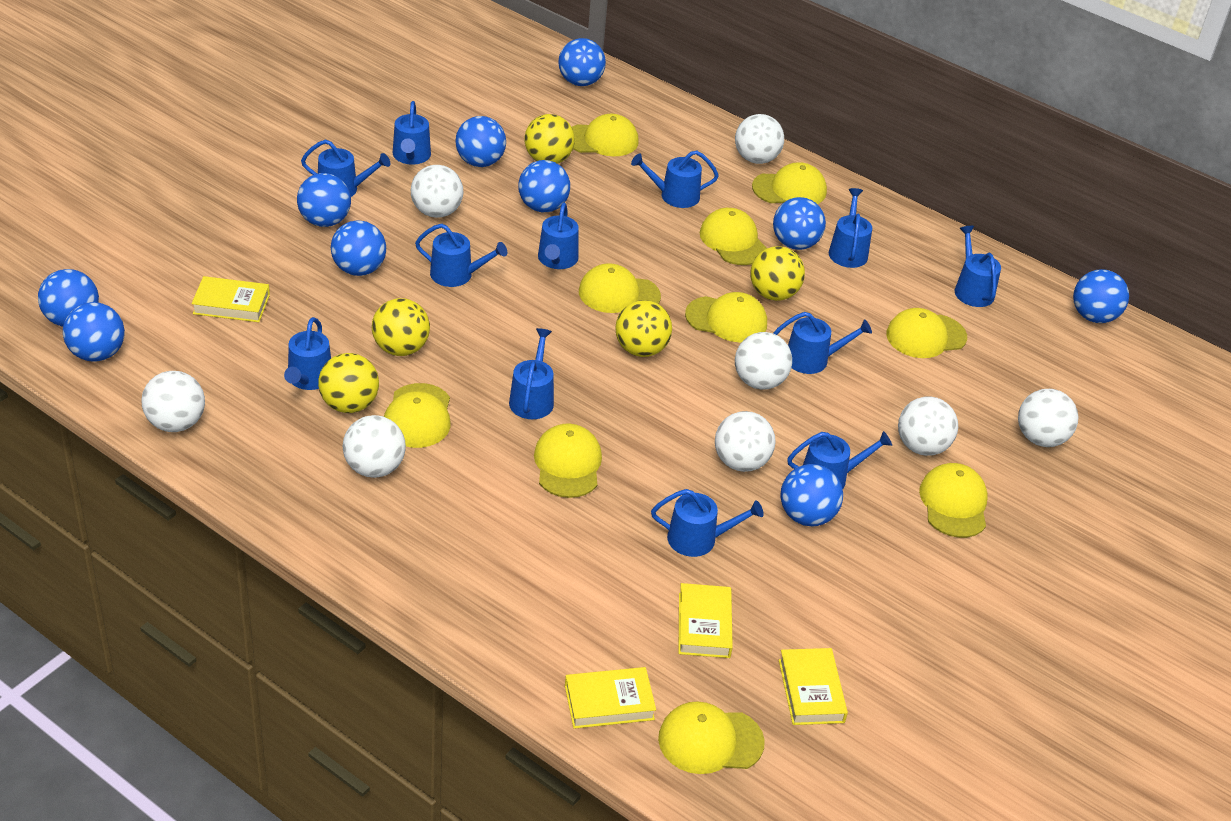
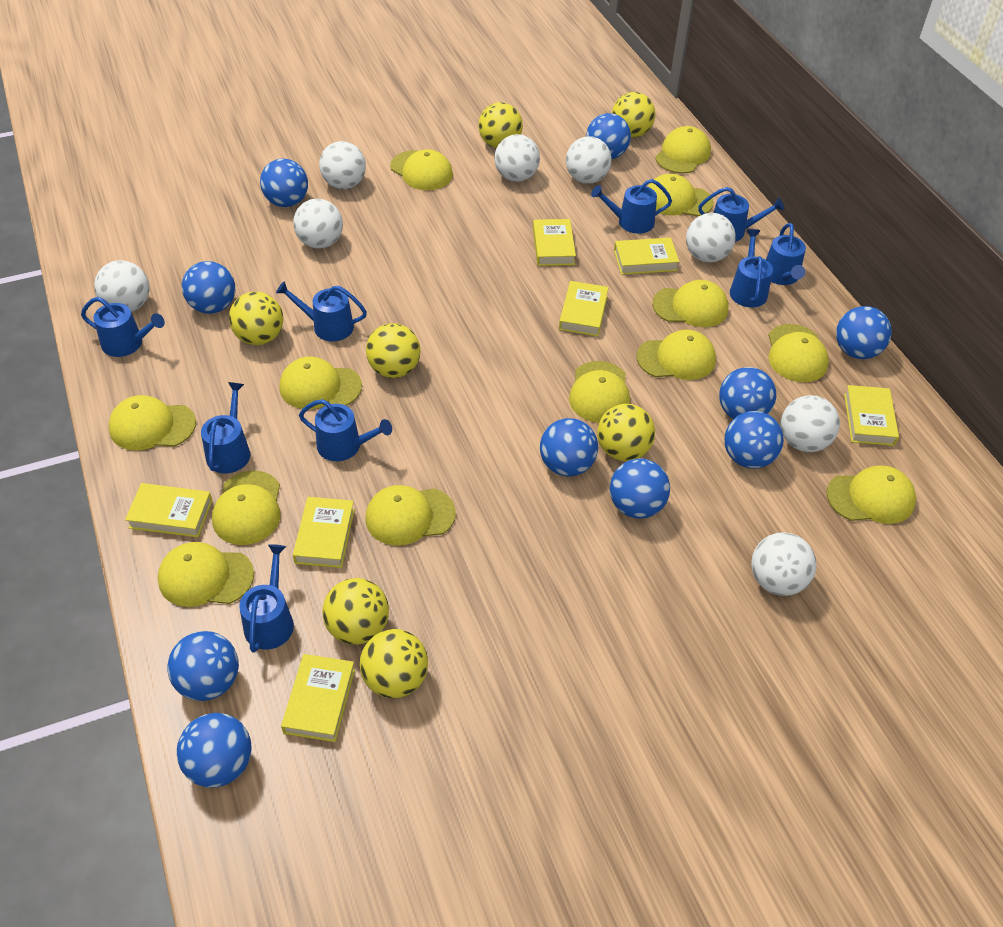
blue watering can: [284,317,331,390] [301,139,390,197] [393,101,431,165] [415,224,507,287] [509,328,554,419] [538,203,579,269] [631,151,719,208] [651,489,764,557] [773,312,872,374] [787,431,892,489] [829,188,872,268] [955,226,1001,307] = 12 -> [81,297,165,357] [201,382,250,474] [239,544,294,653] [276,281,367,341] [299,399,392,461] [591,179,672,234] [698,187,784,242] [730,229,773,308] [766,223,806,285] = 9
yellow ball: [318,353,379,413] [372,298,430,356] [524,114,575,164] [615,300,672,357] [750,246,805,301] = 5 -> [229,292,283,345] [322,578,389,645] [360,629,428,698] [366,323,421,378] [478,102,523,148] [597,404,655,461] [612,92,655,138] = 7
yellow book: [191,276,270,322] [565,667,656,729] [678,583,733,658] [779,648,848,725] = 4 -> [125,483,212,537] [281,654,355,742] [293,497,355,568] [533,219,576,266] [559,281,609,336] [614,238,679,275] [844,385,899,446] = 7
yellow cap: [384,383,451,448] [534,423,602,498] [572,114,639,156] [579,263,661,313] [658,701,765,774] [685,292,767,342] [700,208,767,265] [752,162,827,204] [886,308,967,358] [919,463,988,538] = 10 -> [108,395,196,451] [158,542,254,607] [212,470,281,545] [279,357,362,409] [365,485,456,546] [390,149,453,190] [569,361,630,423] [636,330,716,380] [647,174,714,216] [652,280,729,327] [655,126,711,174] [768,324,829,382] [826,466,916,524] = 13

